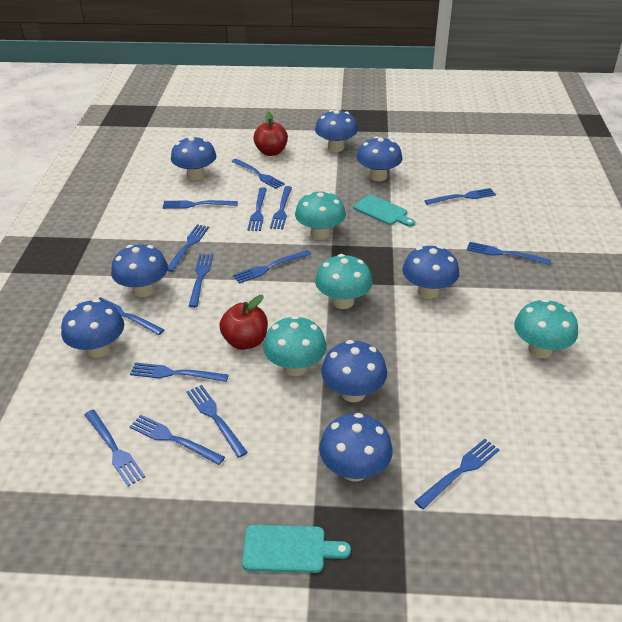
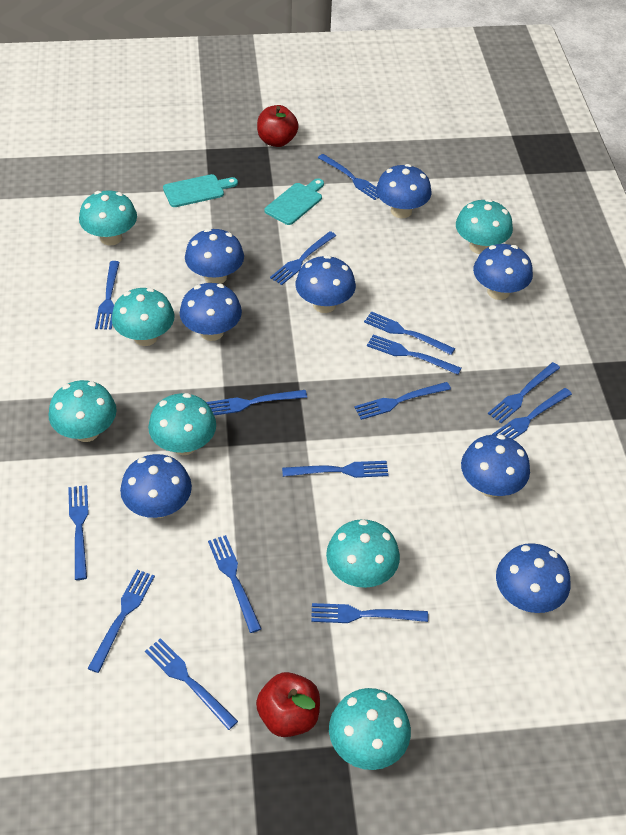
turquoise mushroom: [263,316,327,376] [295,191,346,240] [315,254,373,309] [514,299,578,358] = 4 -> [49,380,117,442] [79,190,137,246] [112,288,174,346] [148,393,216,455] [326,519,400,588] [329,688,411,770] [456,199,513,254] = 7

